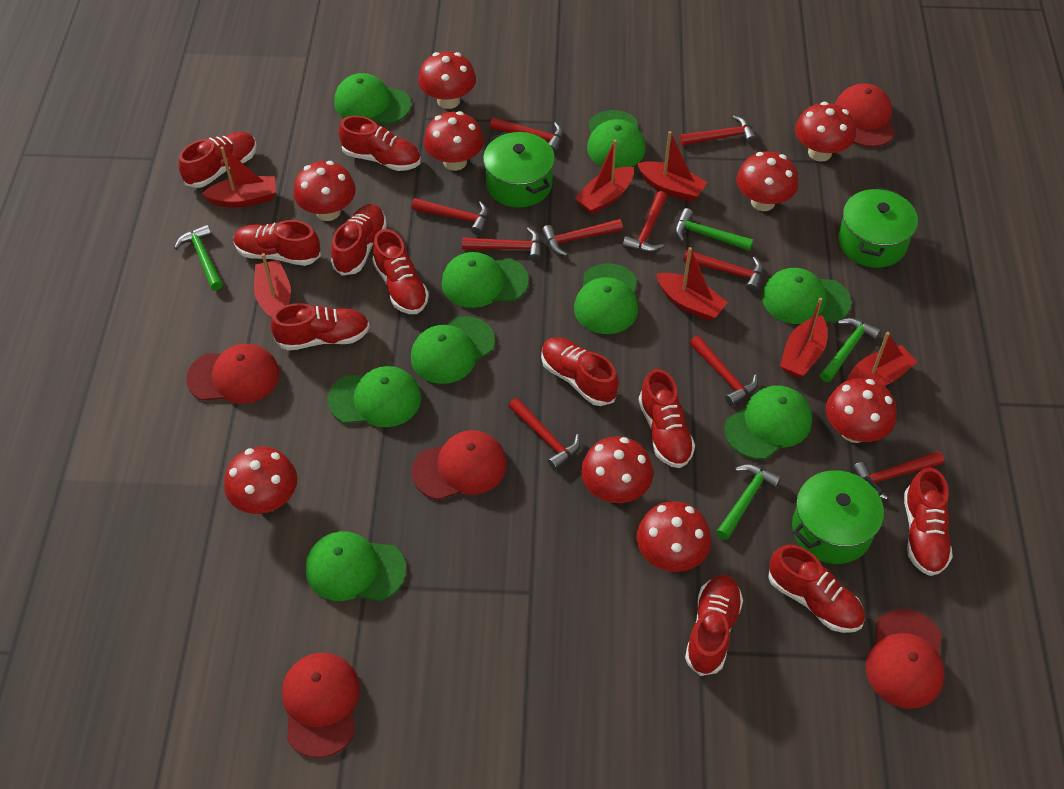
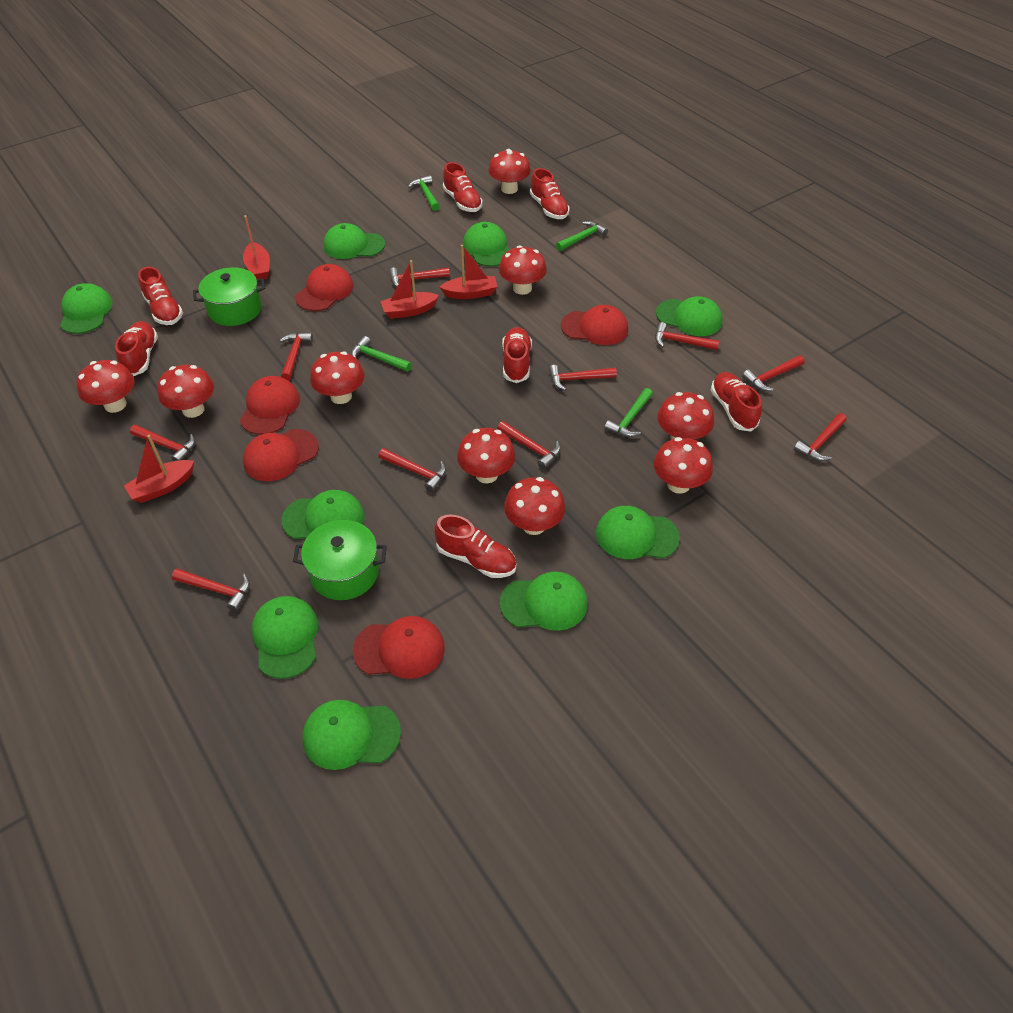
green pot: [483,132,555,208] [792,470,884,564] [838,187,918,268] = 3 -> [193,267,265,326] [293,520,387,600] = 2
red boat: [202,147,276,208] [254,253,291,318] [575,140,634,215] [637,131,707,202] [657,247,728,321] [780,298,827,378] [847,332,917,386] = 7 -> [124,435,194,503] [243,215,270,279] [380,260,439,319] [440,245,497,299] = 4
red shoe: [179,132,257,188] [234,220,321,266] [271,303,370,351] [331,204,387,275] [338,116,421,171] [372,229,429,314] [541,337,619,406] [639,369,695,468] [685,575,743,676] [768,544,865,633] [904,467,953,576] = 11 -> [115,321,158,376] [138,267,183,325] [434,514,516,578] [443,162,483,212] [502,327,532,383] [530,168,570,219] [711,372,762,431] = 7

